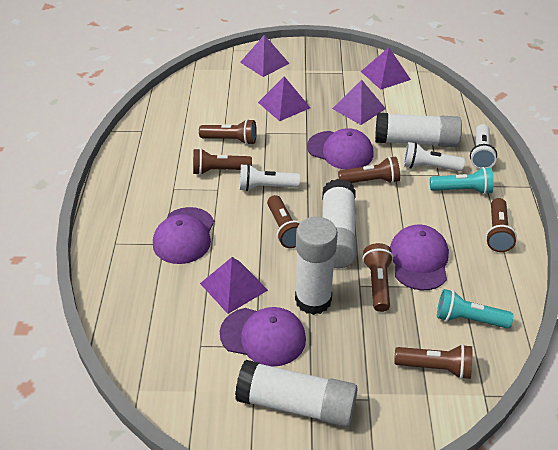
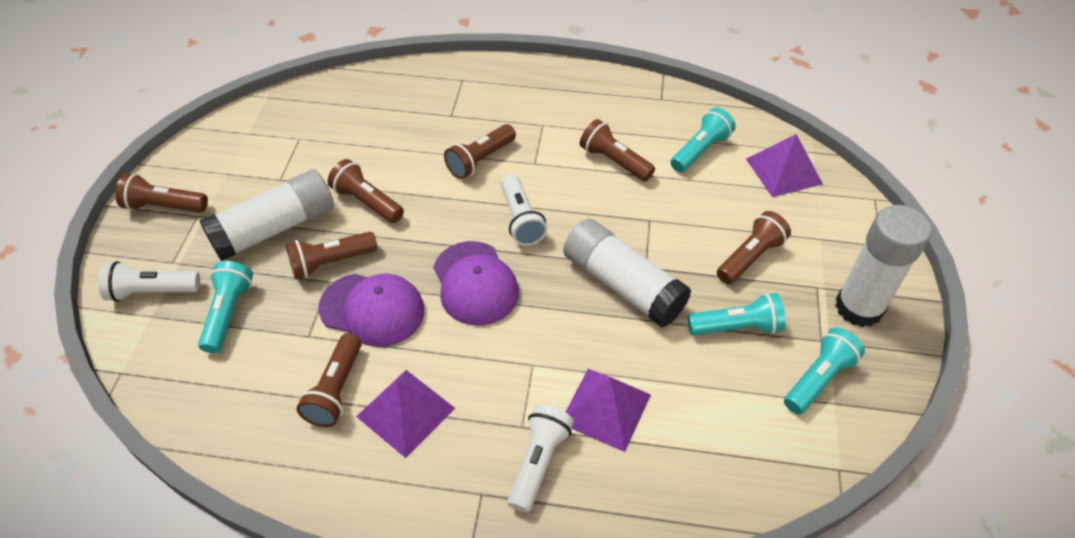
purple cap: [153,207,214,264] [220,307,306,367] [307,128,373,170] [390,225,449,290] = 4 -> [318,274,424,347] [433,241,519,326] = 2
purple pyramid: [200,257,268,314] [240,35,290,77] [258,76,310,121] [332,80,386,125] [361,47,411,90] = 5 -> [356,370,455,458] [566,369,651,452] [746,134,823,197] = 3
turquoise flashlight: [430,167,494,195] [437,289,513,328] = 2 -> [198,261,253,353] [671,108,736,173] [688,293,786,335] [784,328,865,414] = 4
white glue stick: [235,360,358,427] [295,217,338,315] [322,179,357,268] [375,113,462,147] = 4 -> [199,170,334,261] [563,219,691,328] [835,205,931,327] = 3

